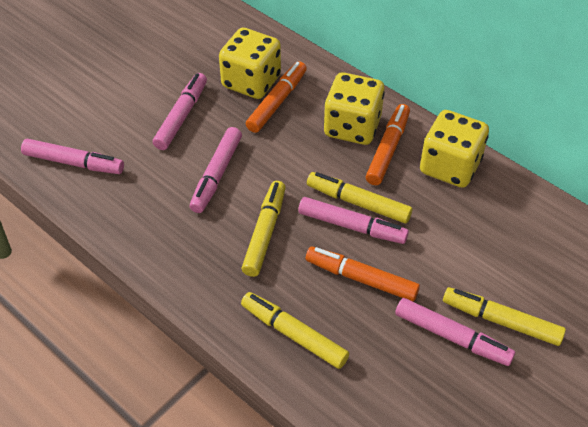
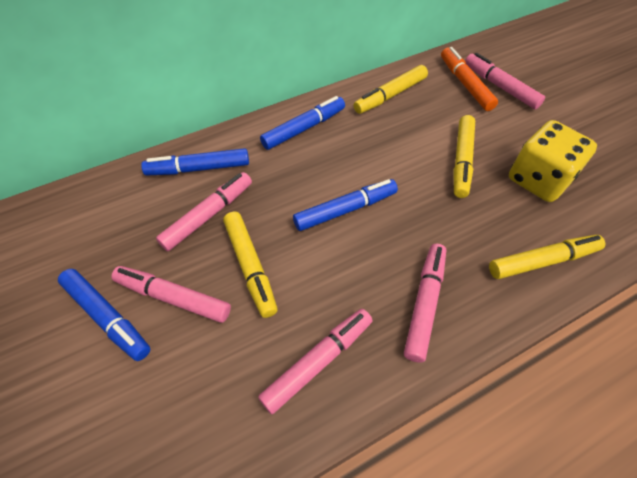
blue marker: none = 0 -> [58,269,151,361] [141,148,249,175] [260,96,345,150] [293,179,398,231] = 4
orange marker: [246,61,307,133] [306,246,420,301] [366,104,410,185] = 3 -> [441,47,498,111] = 1
yellow dice: [219,28,281,99] [324,72,385,145] [420,110,489,188] = 3 -> [509,120,597,202] = 1

